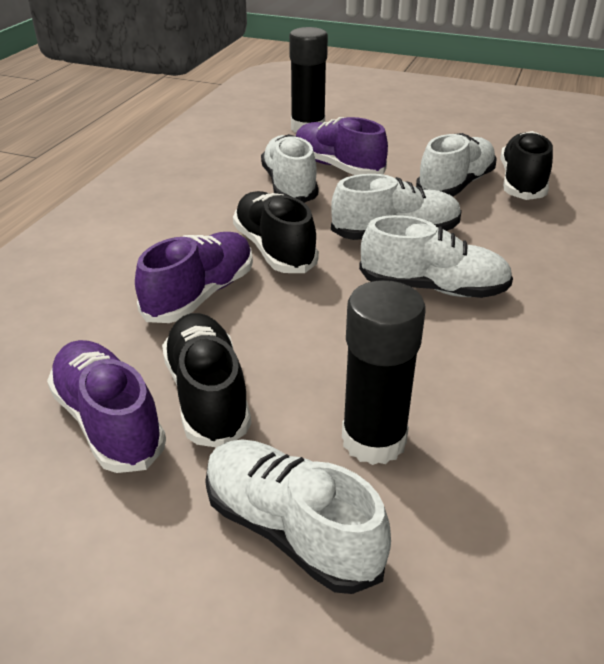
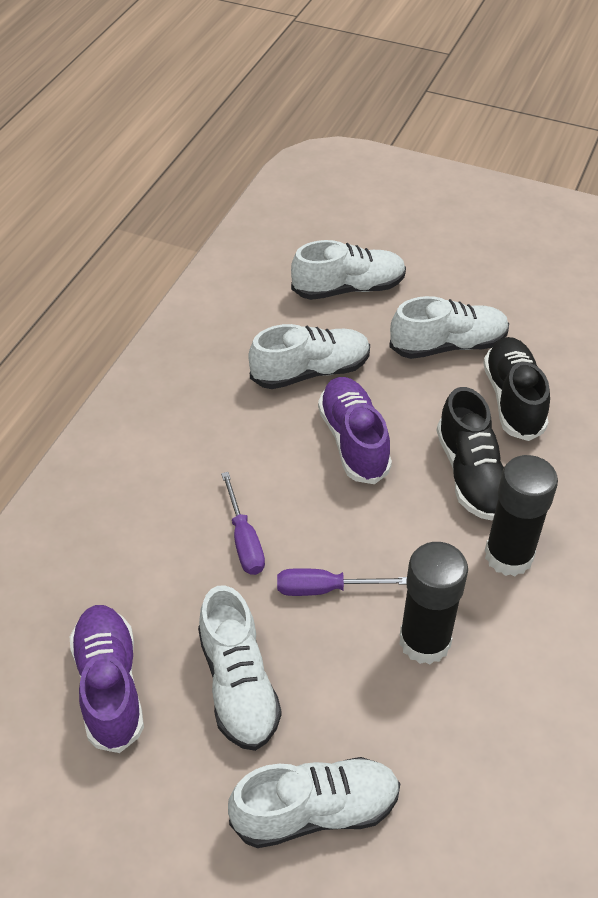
black shoe: [162,313,251,447] [233,191,319,273] [500,131,553,200] = 3 -> [436,387,504,520] [483,337,550,441] = 2
purple screwdriver: none = 0 -> [221,472,265,575] [277,568,407,596] = 2
purple shoe: [47,340,166,473] [135,232,253,323] [296,117,388,175] = 3 -> [70,605,144,753] [318,377,392,484] = 2

